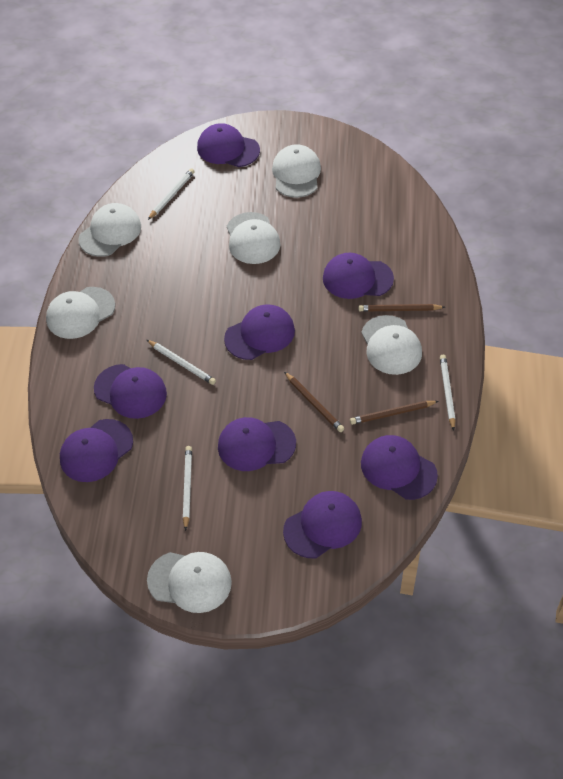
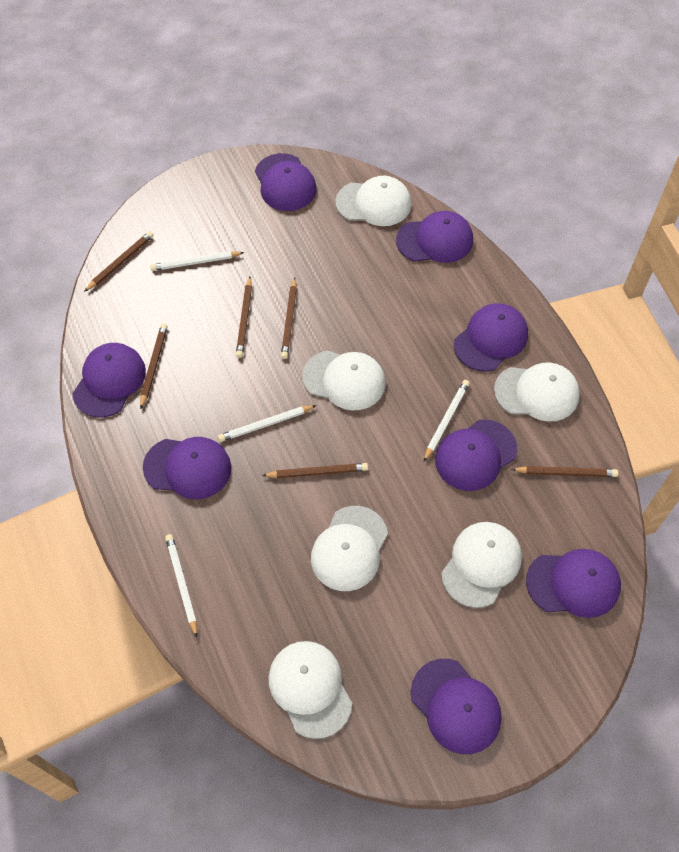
brown pencil: [284,372,344,432] [350,401,439,425] [358,304,445,312] = 3 -> [84,231,154,292] [140,323,168,409] [236,277,252,358] [262,463,368,478] [281,278,297,359] [511,466,618,477] = 6

